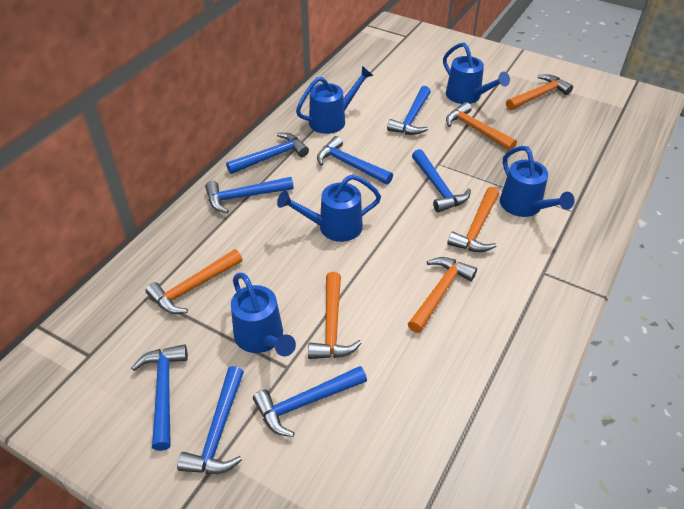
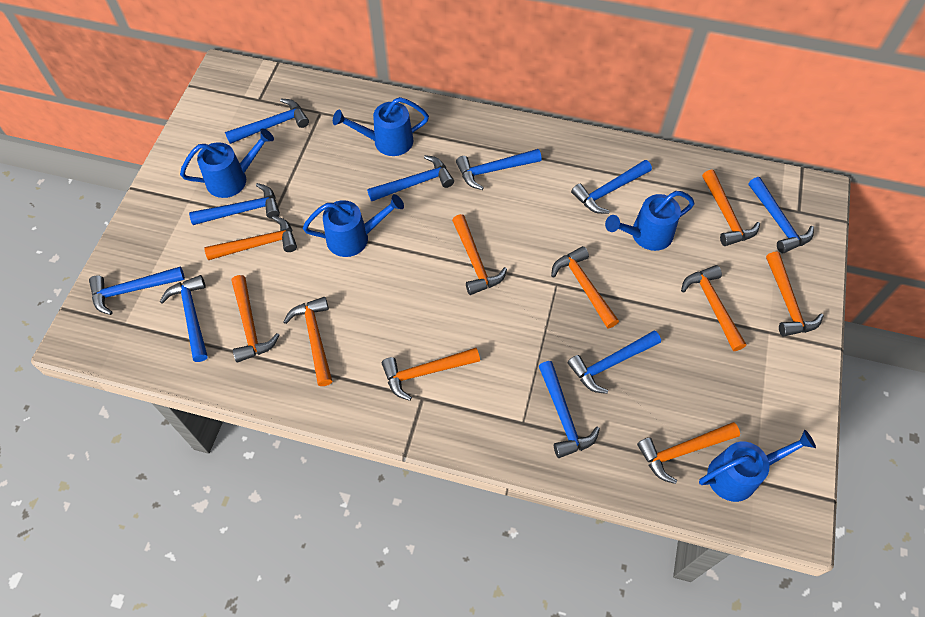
blue hammer: [131,344,188,451] [177,366,244,474] [205,177,294,213] [226,133,309,174] [253,366,367,437] [317,136,393,184] [387,86,431,135] [412,149,471,213] = 8 -> [89,267,185,315] [160,275,208,362] [189,183,280,225] [225,99,309,144] [367,155,454,201] [456,149,542,190] [539,361,600,458] [568,330,661,394] [571,160,652,214] [749,177,814,253] = 10
orange hammer: [145,249,243,314] [308,272,362,359] [408,257,477,333] [446,102,517,151] [447,187,499,252] [506,74,573,110] = 6 -> [204,216,297,260] [232,275,279,363] [283,297,332,386] [382,348,480,401] [452,214,507,295] [551,246,619,329] [637,422,740,484] [681,265,746,351] [702,170,760,246] [766,251,823,337] = 10

